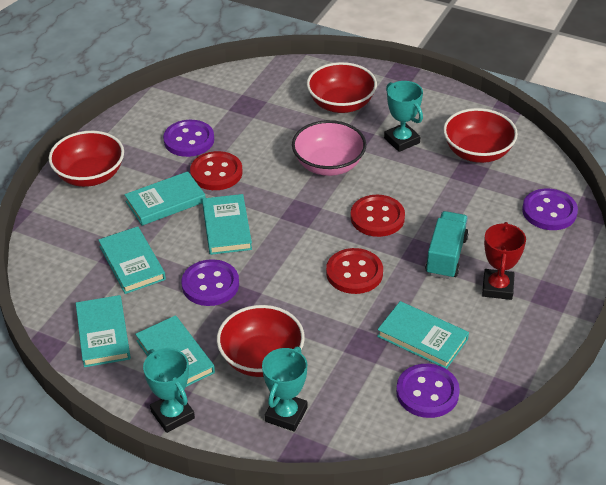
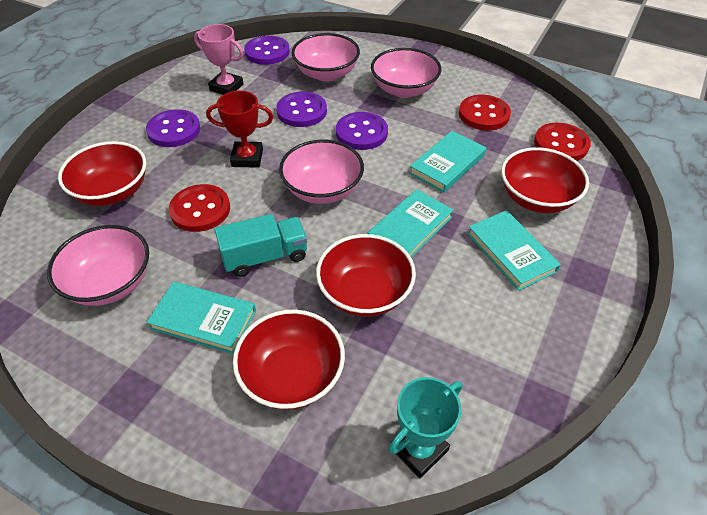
pink bowl: [292,120,366,176] = 1 -> [47,225,149,306] [279,140,364,204] [292,33,360,81] [371,48,442,98] = 4
pink trophy: none = 0 -> [194,24,244,95] = 1
turquoise book: [76,295,131,367] [98,226,166,294] [124,171,206,226] [135,315,215,387] [202,194,252,255] [377,301,469,369] = 6 -> [146,281,256,354] [368,189,453,257] [409,131,486,193] [467,210,561,291] = 4
turquoise trophy: [143,348,195,433] [262,347,308,432] [384,81,423,152] = 3 -> [388,377,462,478] = 1

